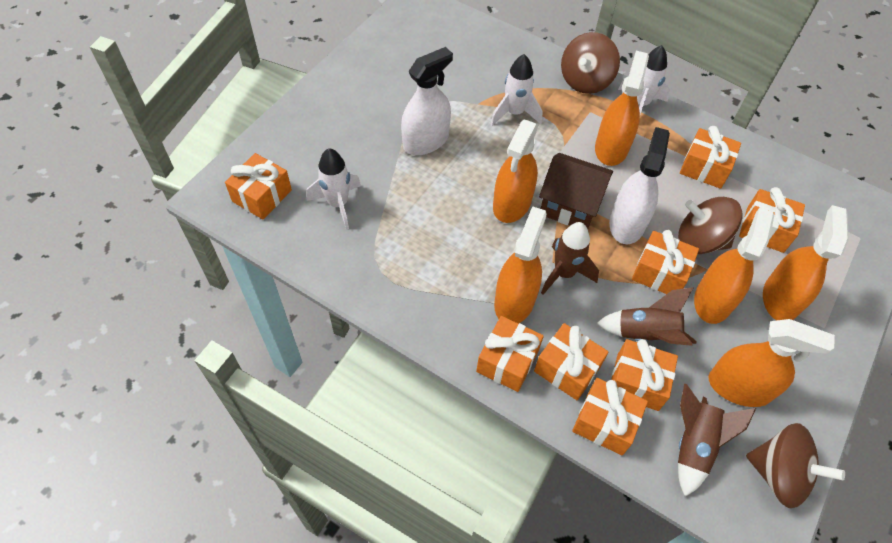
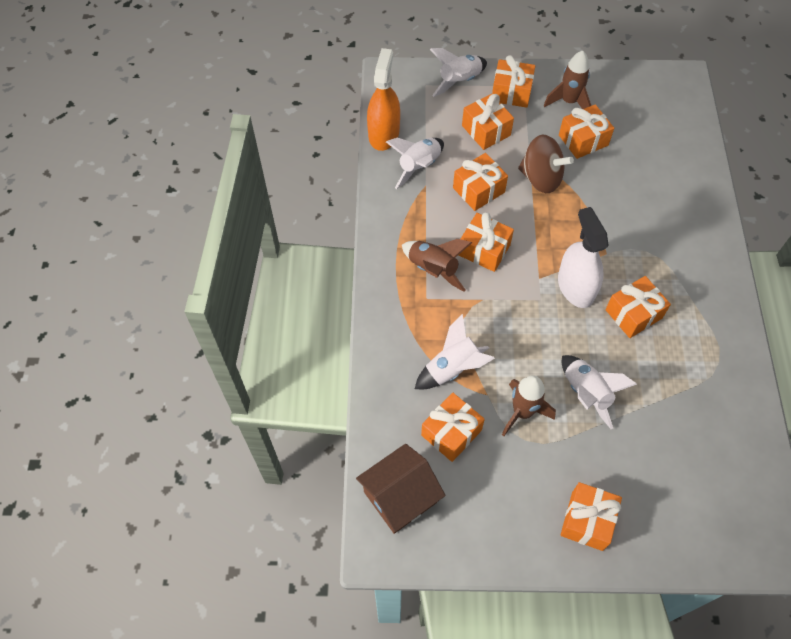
brown spinning top: [561,32,620,94] [678,197,742,254] [746,423,845,508] = 3 -> [518,135,574,193] = 1
orange spray bottle: [493,120,539,223] [494,206,547,323] [595,51,649,166] [694,207,774,324] [709,319,835,407] [763,205,849,320] = 6 -> [367,48,400,151] = 1
white rocket: [307,148,361,230] [491,54,542,125] [618,45,670,114] = 3 -> [386,138,444,189] [415,314,495,389] [430,48,487,97] [562,355,637,429] = 4
white spray bottle: [401,47,453,155] [609,127,670,244] = 2 -> [558,207,608,308] = 1

